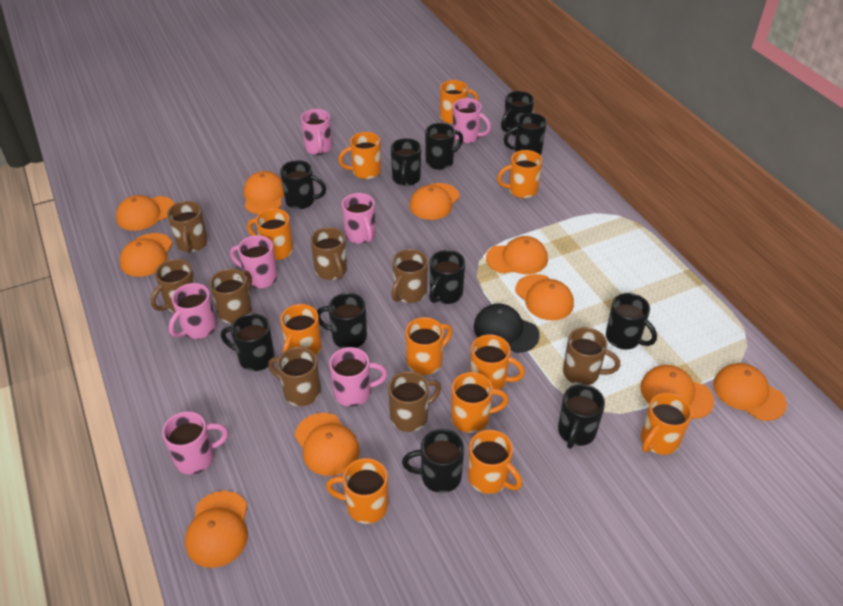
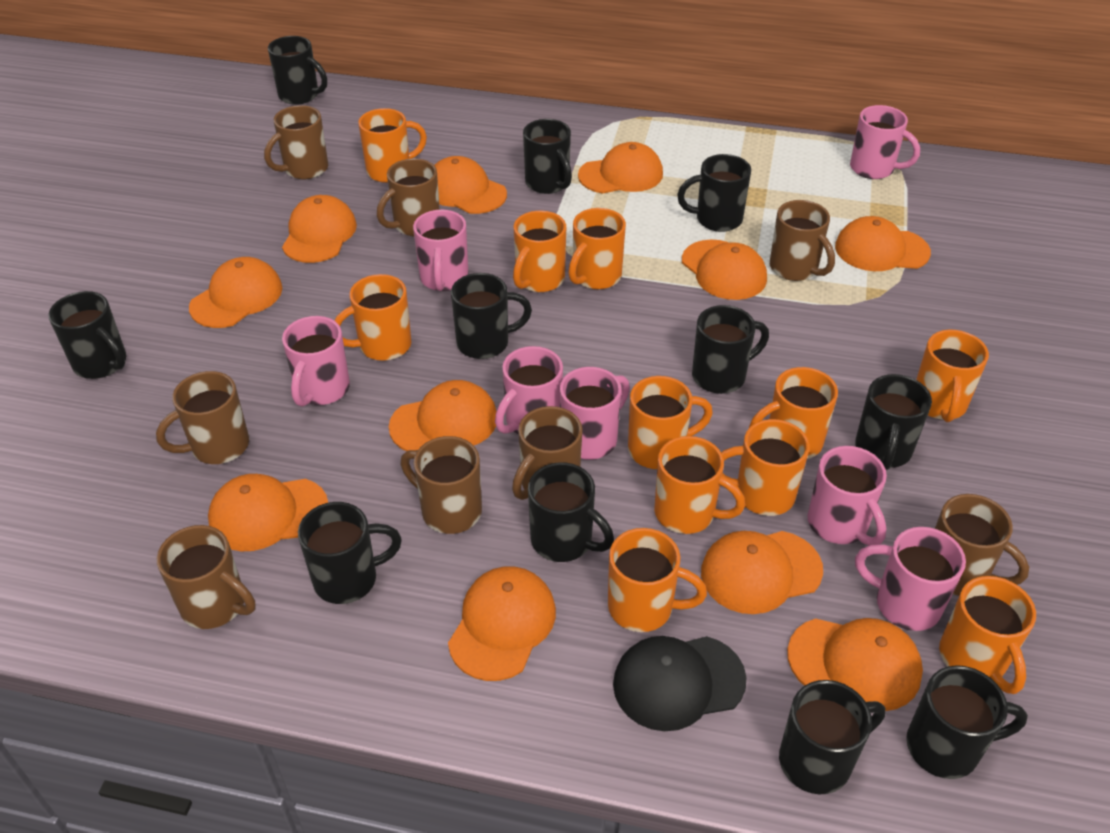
orange cap: [116,195,175,231] [120,233,173,277] [185,491,248,568] [244,171,284,214] [295,413,360,476] [409,183,460,220] [486,236,548,274] [515,274,574,320] [640,365,714,419] [713,363,787,421] = 10 -> [189,257,283,328] [208,474,328,551] [282,195,357,263] [389,380,497,451] [434,156,507,214] [448,567,556,681] [578,142,663,194] [682,240,767,300] [701,531,823,614] [787,618,923,711] [835,216,931,271] = 11

